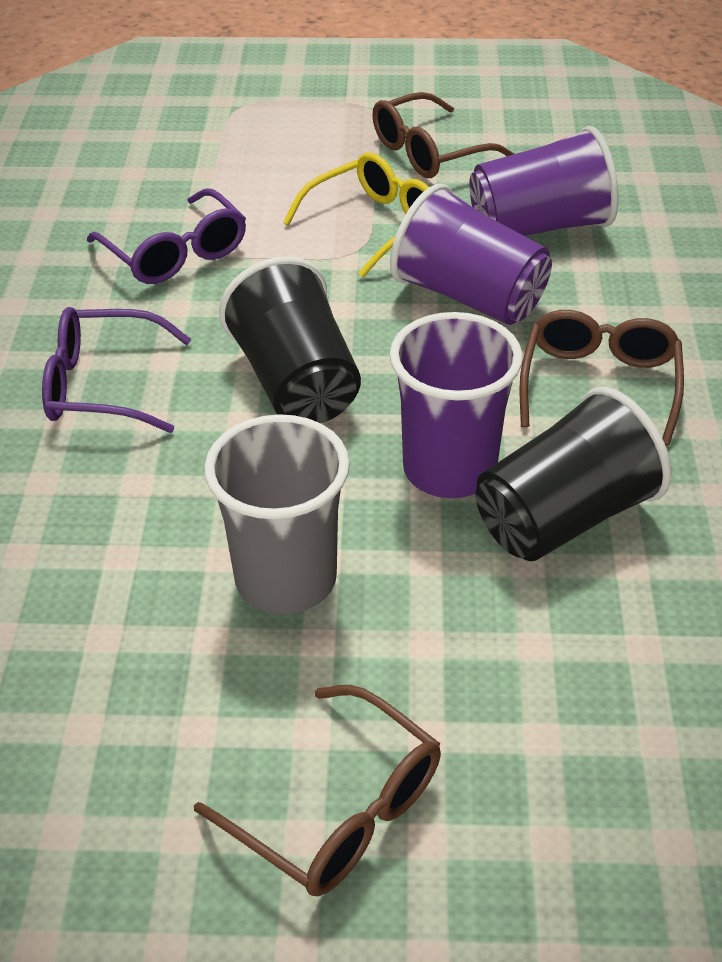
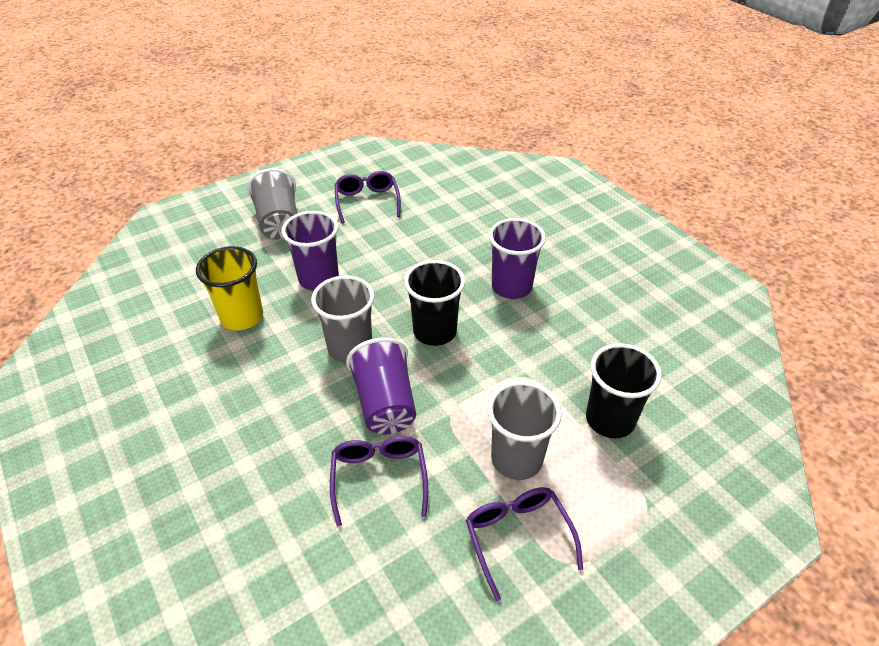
brown glasses: [194,685,441,896] [372,92,514,178] [519,310,684,445] = 3 -> none = 0
grey cup: [204,414,350,615] = 1 -> [247,168,297,239] [311,275,374,363] [488,381,562,480] = 3
purple glasses: [42,307,191,433] [87,189,246,284] = 2 -> [330,436,428,526] [335,171,401,224] [466,487,583,601] = 3
yellow cup: none = 0 -> [196,246,263,330] = 1
yellow glasses: [283,153,429,277] = 1 -> none = 0

